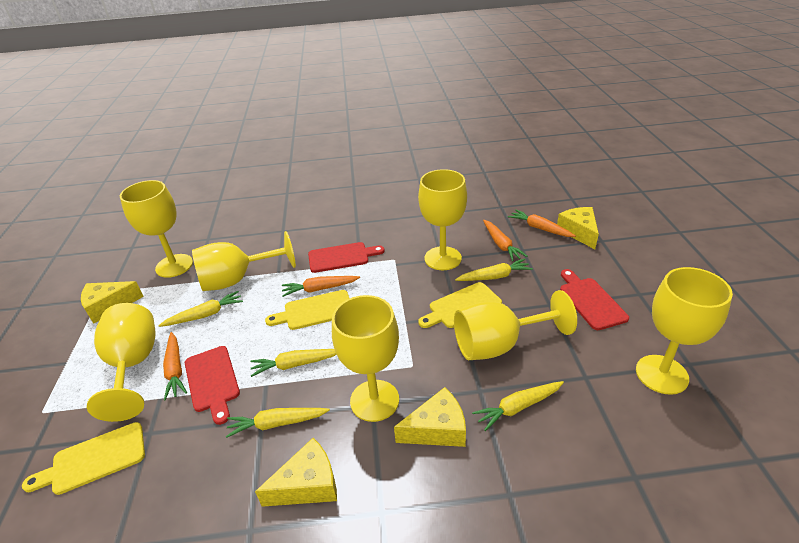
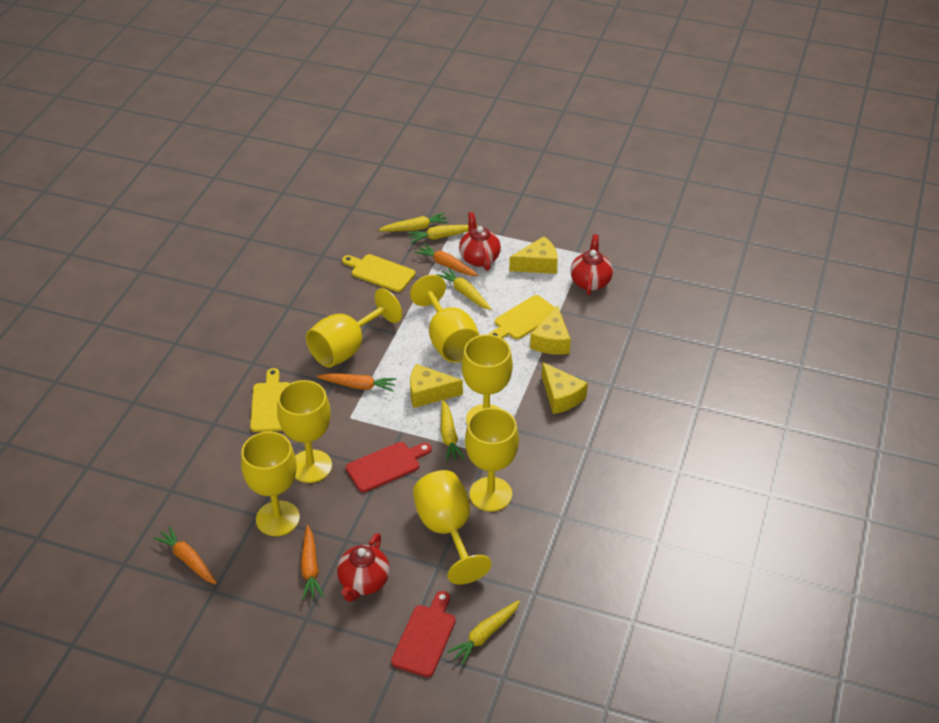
red cutting board: [185,346,240,425] [308,242,385,273] [560,269,629,330] = 3 -> [346,442,432,492] [391,591,456,677] = 2
red teapot: none = 0 -> [337,533,390,602] [459,212,501,271] [570,234,613,295] = 3

